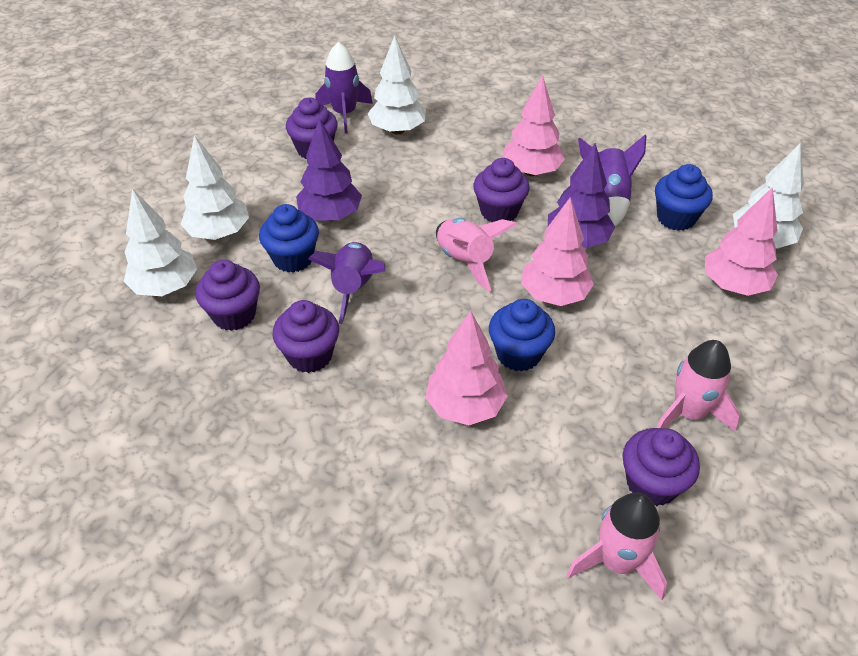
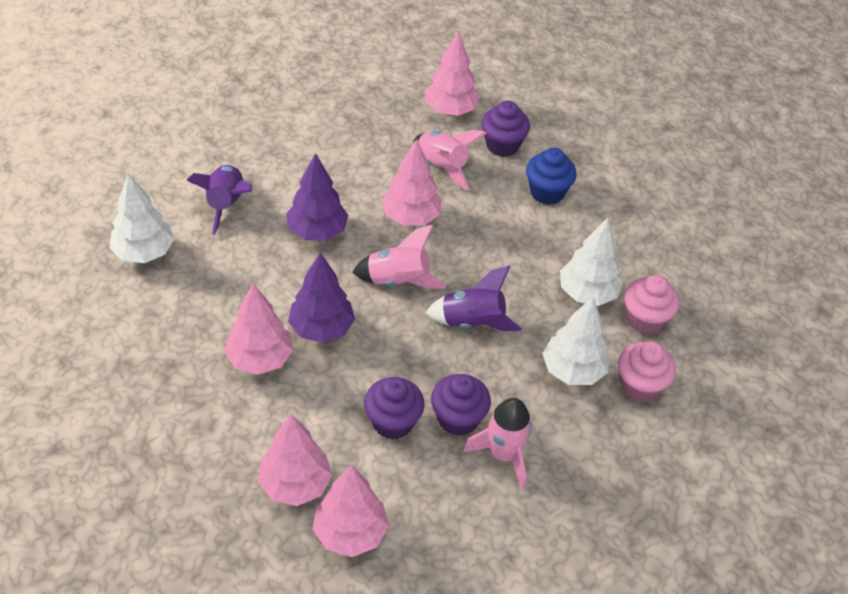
blue cupcake: [259,204,319,273] [489,299,555,372] [655,164,713,231] = 3 -> [526,148,577,205] = 1
pink cupcake: none = 0 -> [618,341,676,402] [624,275,680,334] = 2
pink tree: [426,311,508,425] [503,75,565,176] [521,197,594,306] [705,187,778,296] = 4 -> [224,284,293,375] [258,414,332,506] [312,465,389,557] [381,139,442,225] [425,31,480,116] = 5
purple cupcake: [196,260,260,331] [273,300,339,373] [286,97,338,159] [473,158,530,222] [622,428,700,506] = 5 -> [364,377,424,439] [431,374,491,436] [481,101,530,157] = 3
purple rocket: [308,242,386,324] [315,42,373,133] [578,135,646,227] = 3 -> [186,165,252,235] [426,266,522,331] = 2
white tree: [123,189,197,296] [180,135,249,240] [368,35,426,135] [733,144,804,248] = 4 -> [109,174,174,263] [542,297,609,385] [560,217,623,306] = 3

